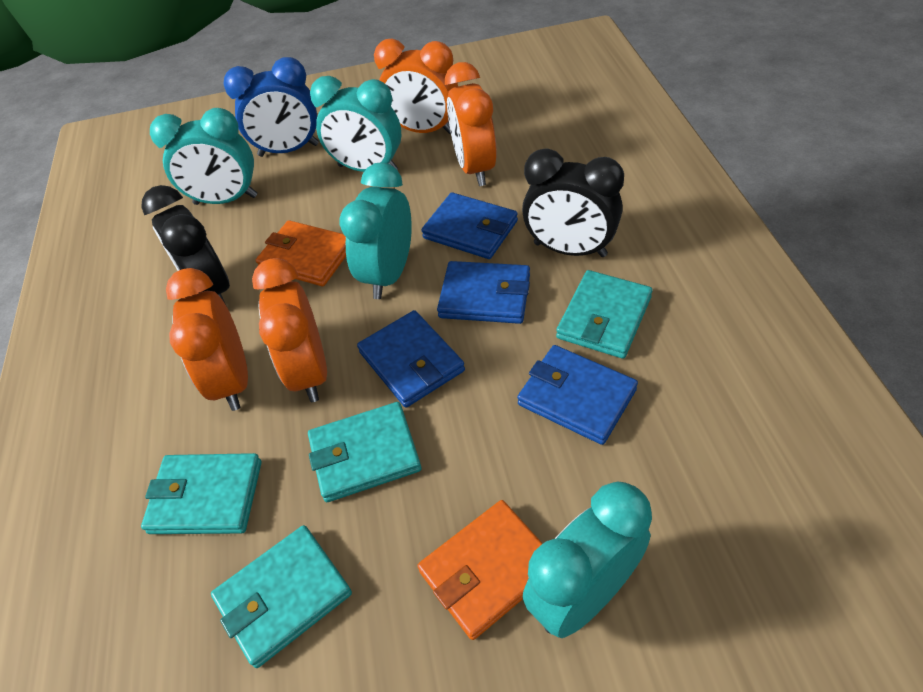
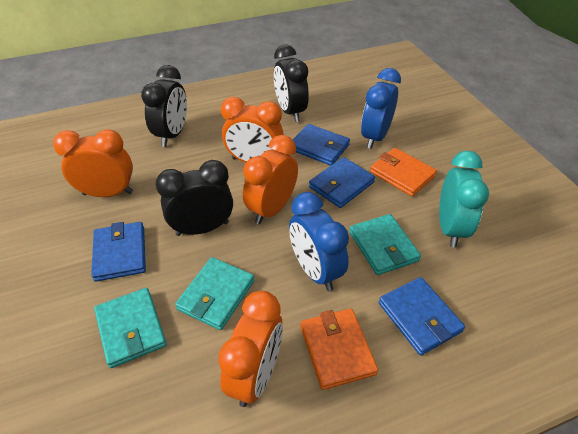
black clock: [141,185,230,305] [522,148,624,257] = 2 -> [141,65,187,147] [156,160,233,236] [274,45,309,122] = 3
blue clock: [224,57,319,157] = 1 -> [289,192,349,291] [361,68,401,149] = 2
turquoise clock: [150,108,257,205] [310,76,402,172] [340,162,412,299] [522,481,652,638] = 4 -> [439,151,489,247] = 1
turquoise wallet: [141,453,261,534] [211,525,352,668] [308,402,421,502] [556,270,653,359] = 4 -> [94,288,167,368] [175,257,254,330] [349,214,421,275] = 3

